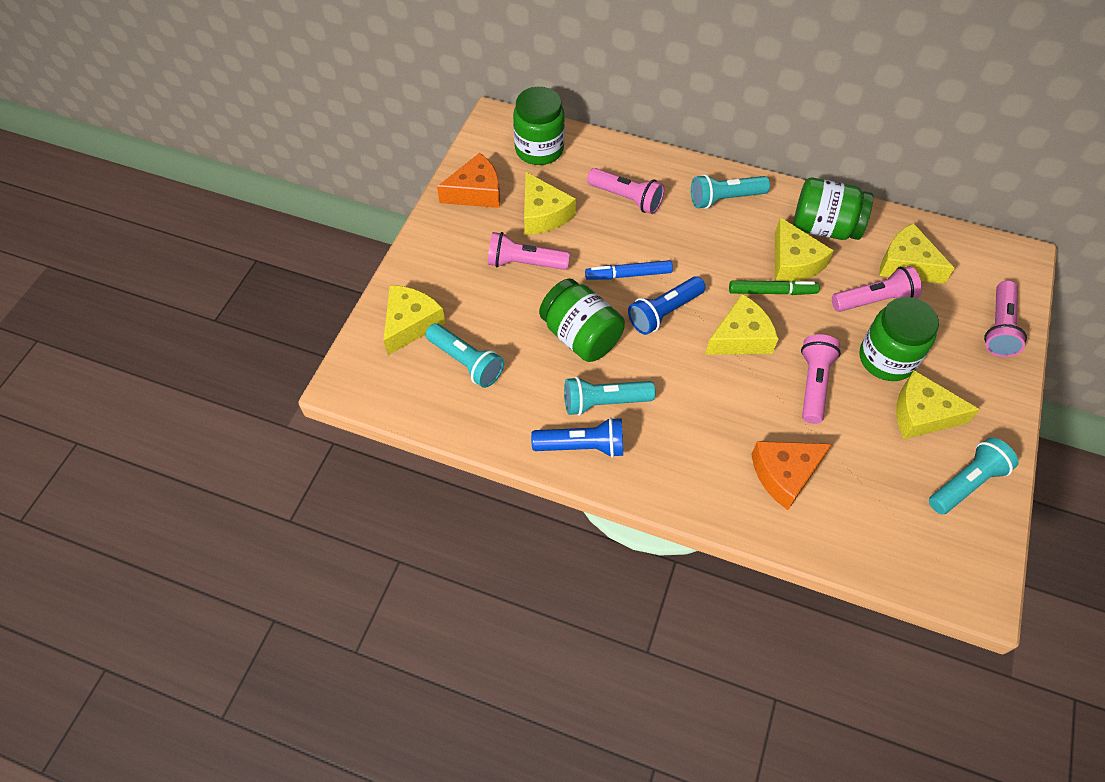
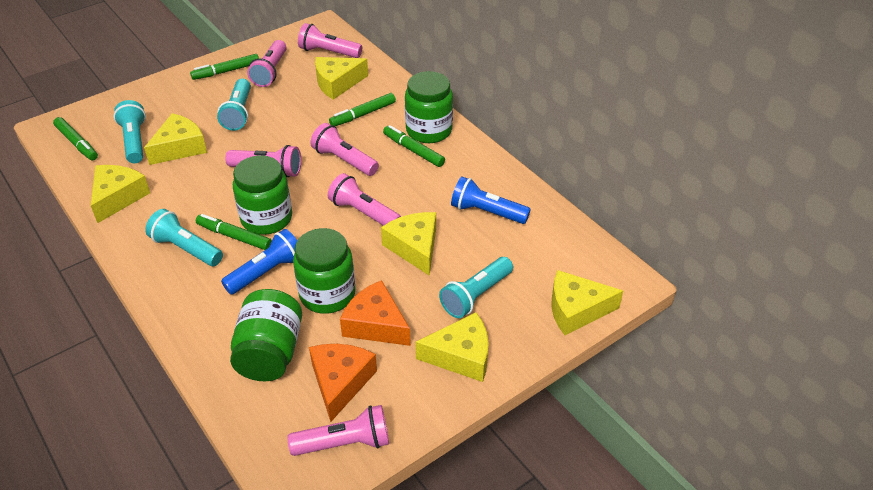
blue marker: [585,260,673,280] = 1 -> none = 0
green marker: [729,280,820,295] = 1 -> [53,117,98,160] [190,54,259,80] [196,214,272,250] [329,93,396,126] [383,125,445,167] = 5
pink flashlight: [488,232,570,270] [587,168,664,214] [801,334,841,424] [832,266,922,312] [984,280,1027,357] = 5 -> [225,145,301,177] [247,40,287,87] [287,405,389,456] [298,23,362,58] [311,123,379,176] [328,173,401,226] = 6

